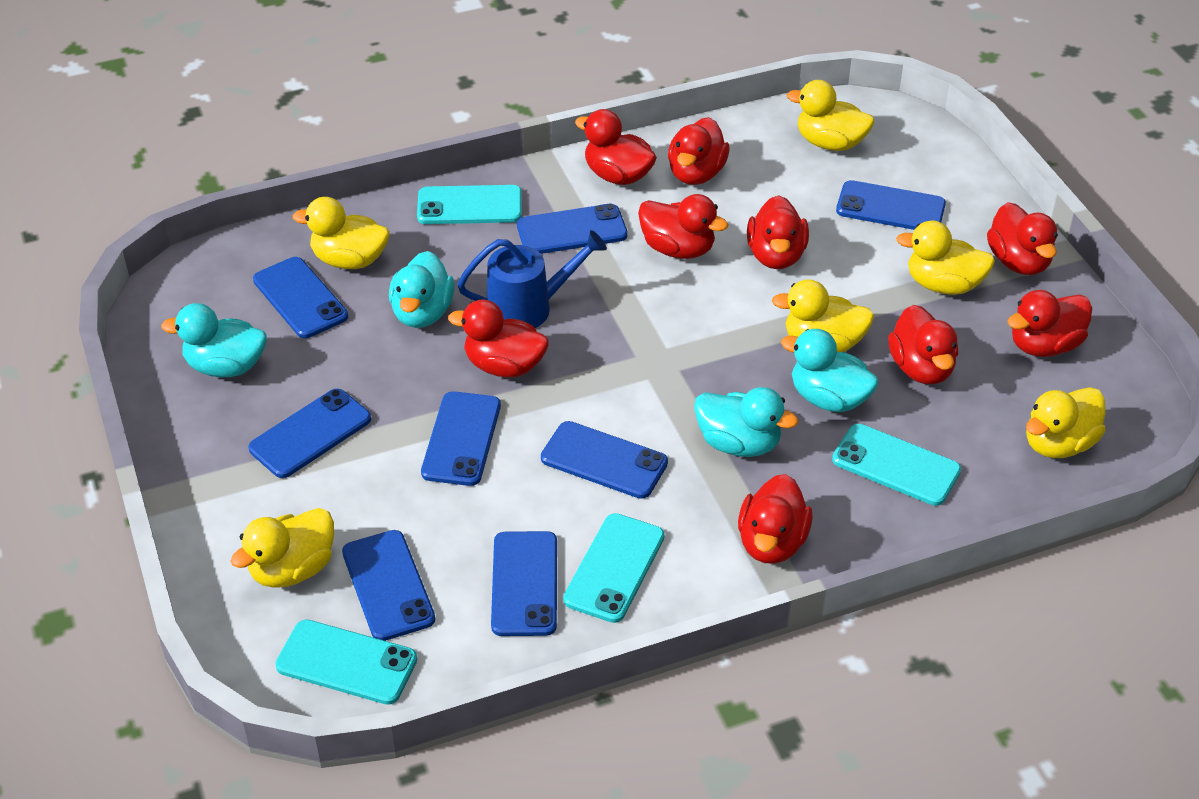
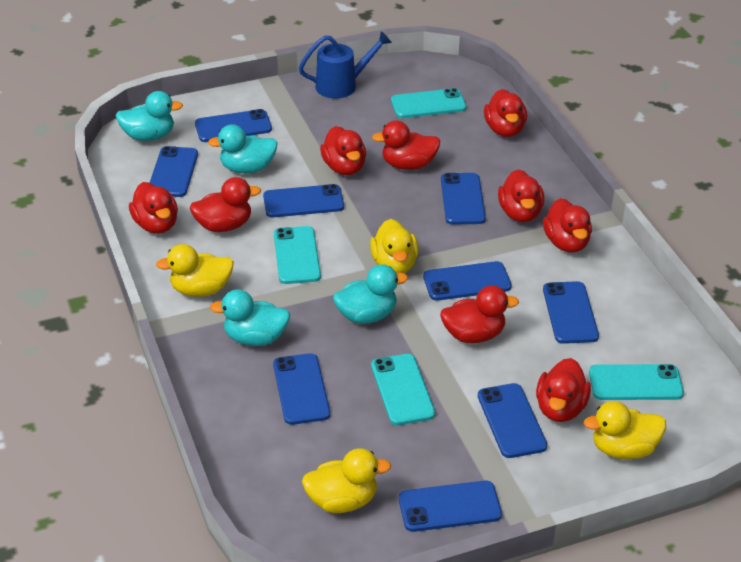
blue phone: [248,389,371,478] [253,257,348,338] [342,530,435,641] [421,391,501,486] [491,531,557,636] [517,204,628,254] [541,421,668,499] [836,180,946,230] = 8 -> [150,146,198,197] [195,109,272,142] [263,184,344,217] [273,353,330,425] [399,481,502,532] [423,261,512,301] [441,173,486,225] [478,383,547,458] [543,281,599,344] = 9
yellow duck: [230,508,334,588] [293,197,389,269] [772,279,874,352] [787,80,875,151] [896,220,995,295] [1026,387,1106,458] = 6 -> [156,244,234,297] [302,448,391,513] [370,219,419,273] [584,401,666,459] = 4

